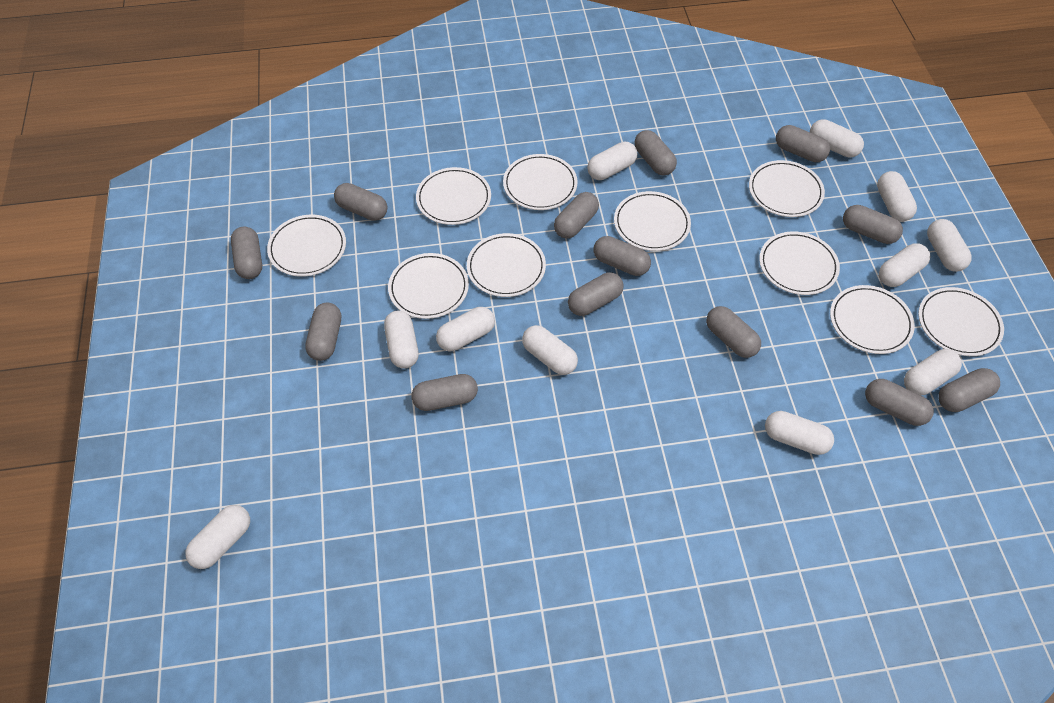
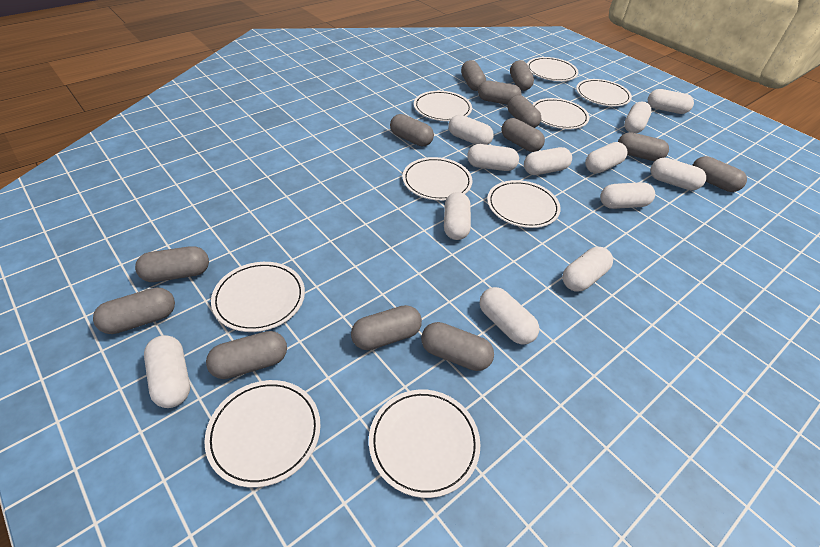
white capsule: [185,505,250,569] [384,311,419,369] [436,307,495,351] [522,325,578,375] [587,142,637,180] [765,411,834,455] [810,119,864,158] [877,171,917,221] [879,243,930,287] [904,349,962,395] [927,219,972,272] = 11 -> [144,335,190,408] [444,192,471,240] [448,115,494,145] [467,144,519,171] [480,287,539,345] [524,147,572,175] [562,247,613,292] [585,142,628,173] [600,182,655,209] [624,102,652,133] [648,89,694,114] [651,158,706,190] = 12
white plate: [267,215,346,277] [388,253,469,319] [416,167,491,225] [467,233,546,297] [503,154,578,210] [614,191,691,251] [749,160,825,217] [759,231,840,295] [830,285,915,354] [918,287,1004,356] = 10 -> [204,380,321,488] [211,262,305,332] [369,389,480,498] [402,157,472,201] [414,91,472,121] [487,180,561,228] [527,57,578,81] [532,98,590,129] [576,79,632,106] = 9

